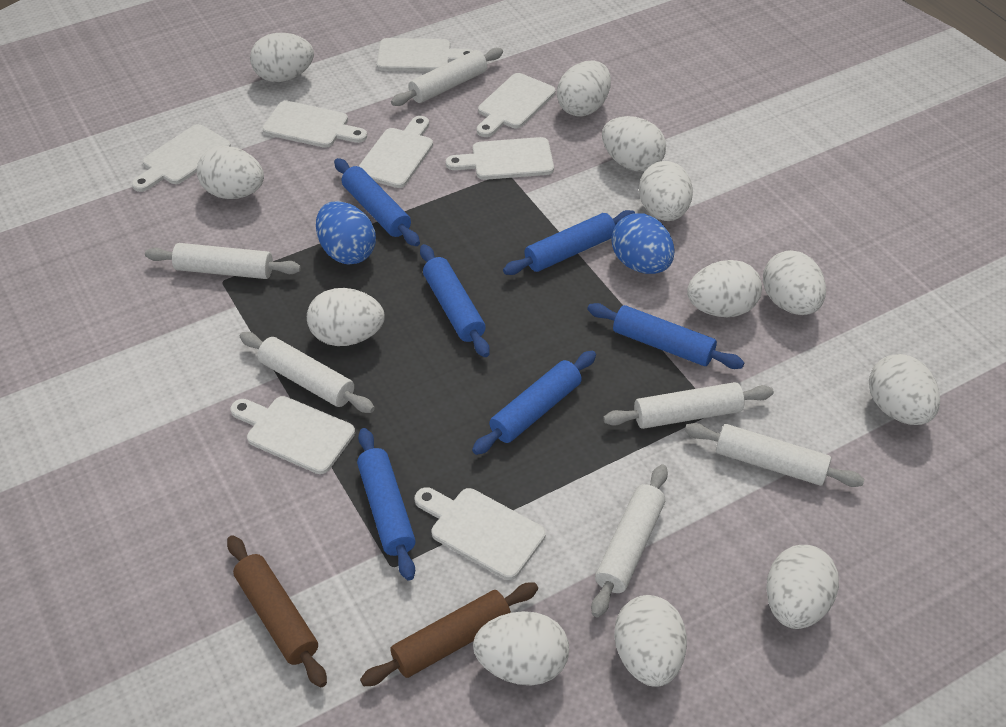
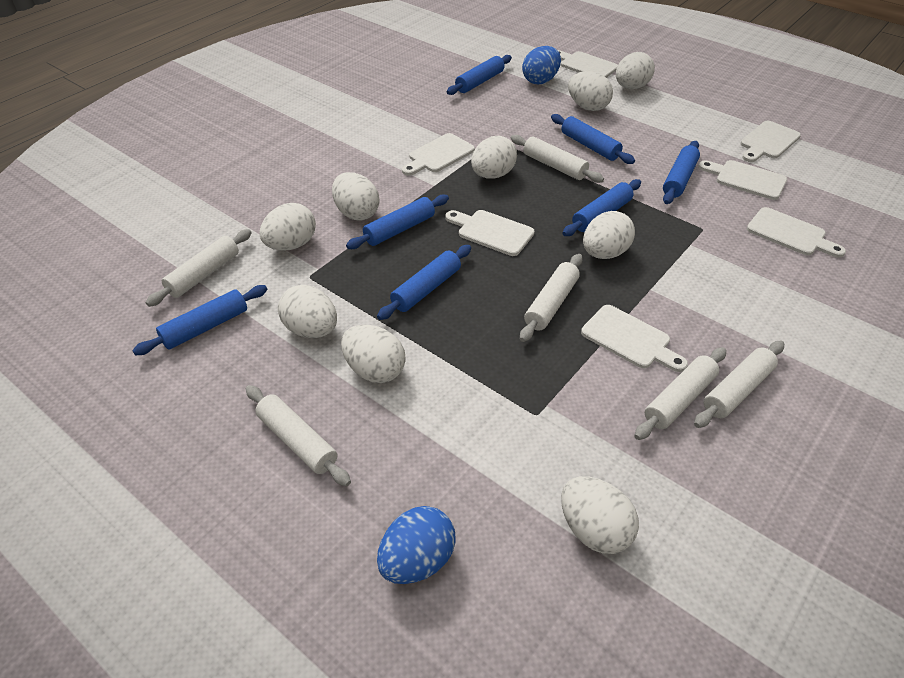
blue rolling pin: [334,158,420,246] [357,428,416,581] [420,244,490,357] [472,351,596,455] [503,210,635,275] [587,303,744,369] = 6 -> [132,285,267,355] [346,194,449,249] [377,245,471,320] [447,55,512,95] [551,114,635,164] [562,179,641,236] [663,141,700,204] = 7
brown rolling pin: [227,535,327,687] [360,582,538,686] = 2 -> none = 0
white cutting board: [132,124,231,192] [231,396,355,474] [262,101,367,148] [358,116,433,188] [377,38,474,71] [415,487,546,580] [446,137,554,180] [477,73,555,137] = 8 -> [402,133,475,176] [445,210,535,256] [558,50,618,78] [581,305,688,372] [699,160,787,200] [740,120,801,162] [747,207,846,258] = 7
white egg: [197,146,264,199] [250,33,314,82] [307,288,385,346] [473,611,569,685] [557,61,611,117] [602,116,666,172] [614,595,687,686] [639,161,693,221] [687,260,762,317] [763,250,826,315] [766,545,839,629] [869,354,940,425] = 12 -> [259,203,316,251] [278,285,337,338] [332,172,379,221] [341,325,406,383] [471,136,517,178] [561,476,639,554] [568,71,613,111] [583,211,635,259] [616,52,655,89] = 9

